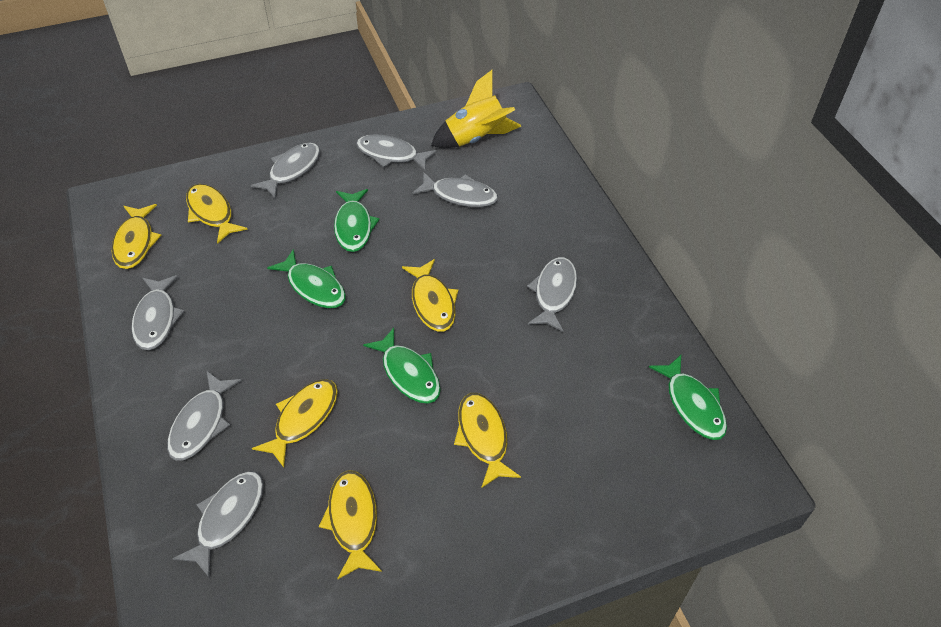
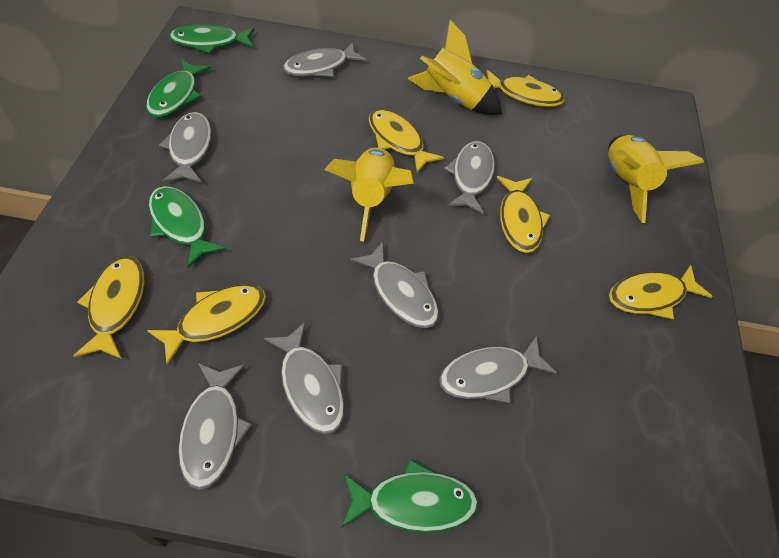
yellow rocket: [431,70,521,148] = 1 -> [324,148,414,241] [408,20,502,115] [608,135,704,223] = 3

